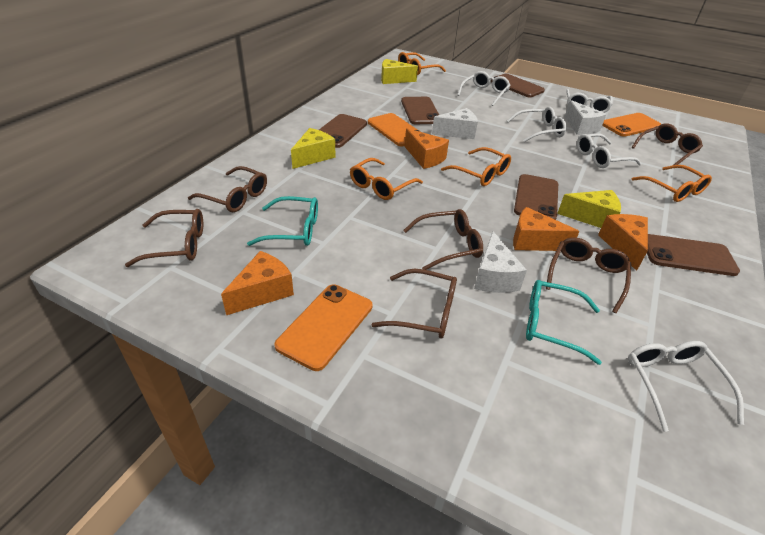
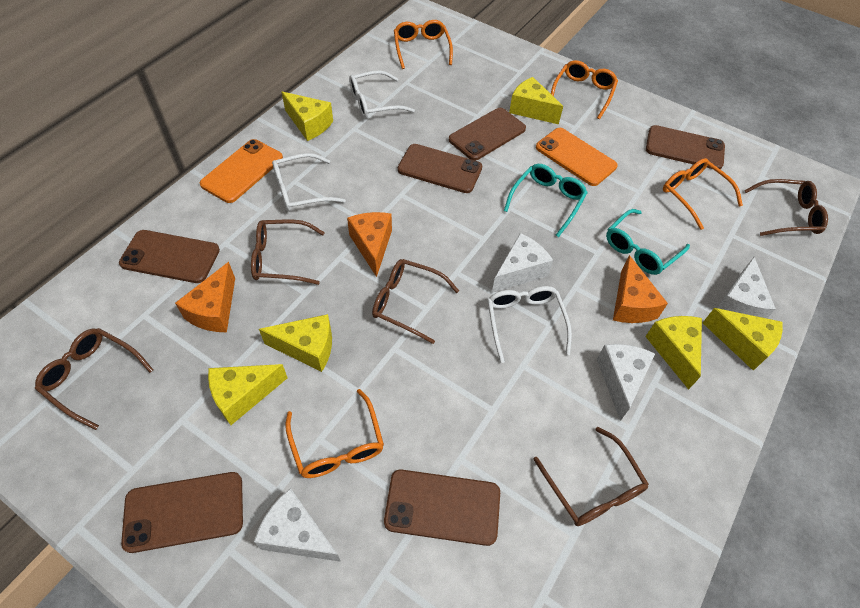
brown glasses: [125,209,203,267] [188,166,267,212] [371,269,457,339] [403,209,483,270] [546,237,631,313] [632,124,703,165] = 6 -> [35,328,153,430] [251,220,325,285] [372,259,459,344] [533,427,649,526] [744,179,828,236] = 5
brown phone: [319,114,367,148] [401,97,439,124] [490,74,545,97] [514,174,558,220] [647,234,740,276] = 5 -> [119,230,220,283] [121,472,243,553] [384,469,500,546] [398,144,482,193] [449,108,526,161] [646,125,725,169] = 6
orange cheese: [221,251,294,315] [405,128,449,169] [513,207,580,251] [598,214,648,271] = 4 -> [175,262,235,332] [347,212,392,277] [613,255,668,323] = 3
orange phone: [274,285,372,371] [368,113,421,147] [602,113,661,137] = 3 -> [200,139,283,203] [536,128,618,186] = 2
white cheese: [432,108,478,139] [474,231,527,293] [565,100,606,135] = 3 -> [254,488,341,562] [492,233,553,293] [597,344,655,421] [717,257,776,318] = 4
white glasses: [457,71,511,106] [507,107,566,142] [566,89,613,113] [577,133,642,168] [628,341,744,432] = 5 -> [272,153,346,212] [349,70,415,119] [487,286,572,363] = 3
yellow cheese: [291,128,336,169] [381,59,418,84] [557,190,621,228] = 3 -> [208,364,288,425] [259,314,332,372] [282,92,333,141] [509,77,563,124] [645,316,702,390] [703,308,783,371] = 6

